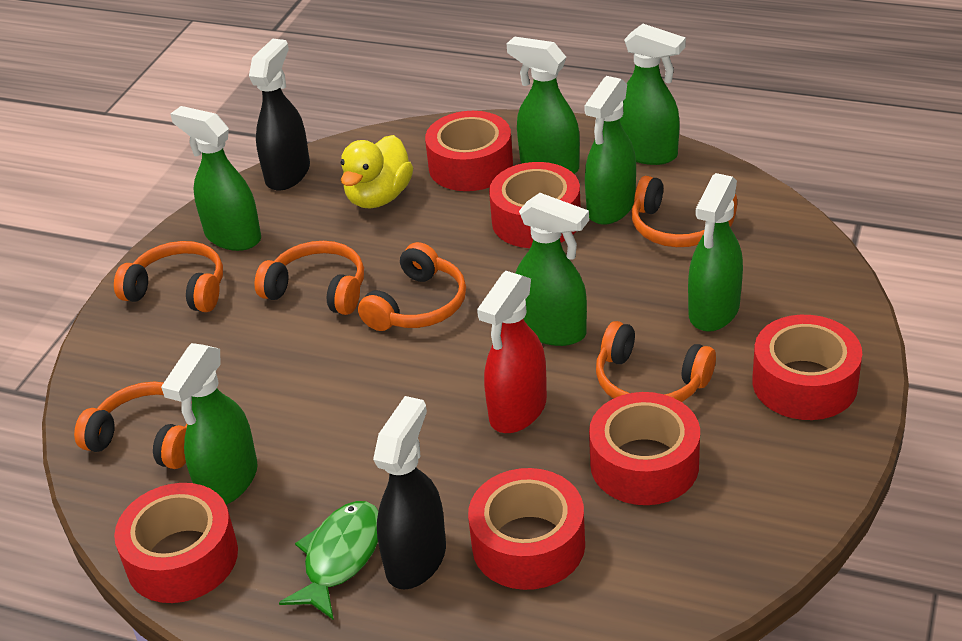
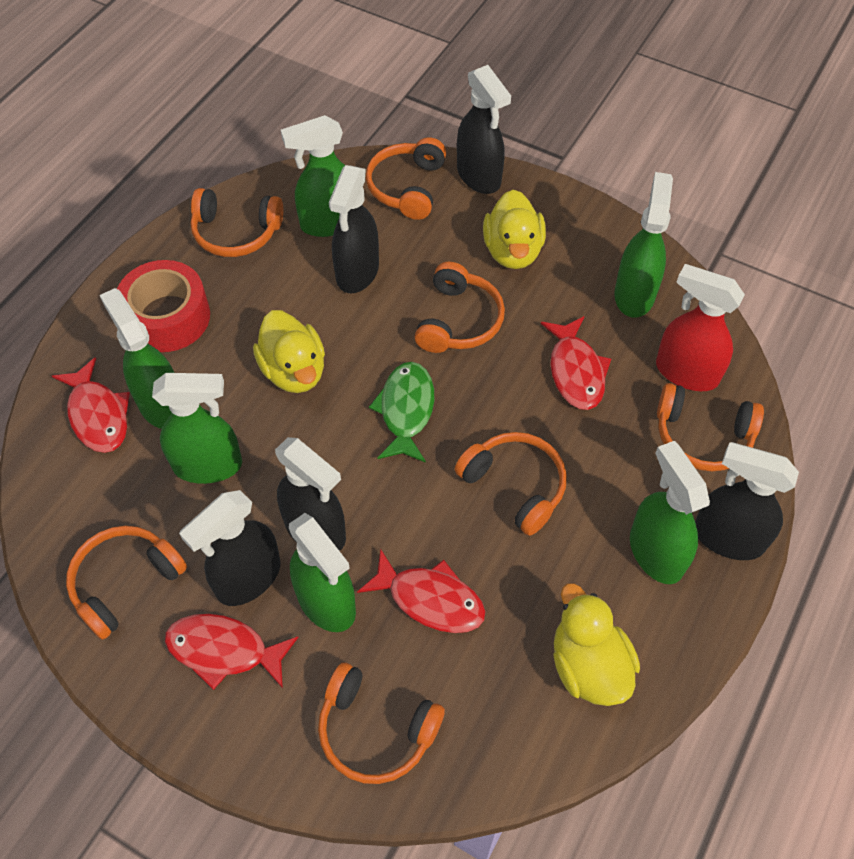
black spray bottle: [249,39,310,191] [373,396,446,590] = 2 -> [179,490,281,606] [275,437,346,551] [329,165,379,293] [457,65,511,194] [695,442,799,560] = 5
green spray bottle: [161,343,258,505] [170,106,261,251] [507,36,580,174] [516,193,589,346] [584,76,636,225] [619,24,686,165] [688,173,743,332] = 7 -> [100,288,175,429] [152,373,242,484] [281,115,345,237] [289,513,356,632] [614,172,673,318] [630,441,710,584] = 6
orange headphones: [74,382,187,469] [114,241,223,312] [255,241,364,315] [358,242,466,331] [596,321,716,402] [632,176,737,247] = 6 -> [66,526,187,640] [191,188,283,257] [318,663,445,784] [366,137,446,220] [415,262,505,353] [455,432,567,536] [657,383,764,471] = 7
red fish: none = 0 -> [52,357,130,453] [165,614,299,690] [357,548,485,633] [541,316,611,410] = 4
red tape: [114,483,238,603] [425,111,513,191] [468,468,585,590] [489,162,581,248] [589,392,700,505] [752,315,862,420] = 6 -> [117,260,210,352] = 1
yellow duck: [341,135,413,208] = 1 -> [253,310,325,393] [483,190,546,269] [553,583,640,706] = 3

